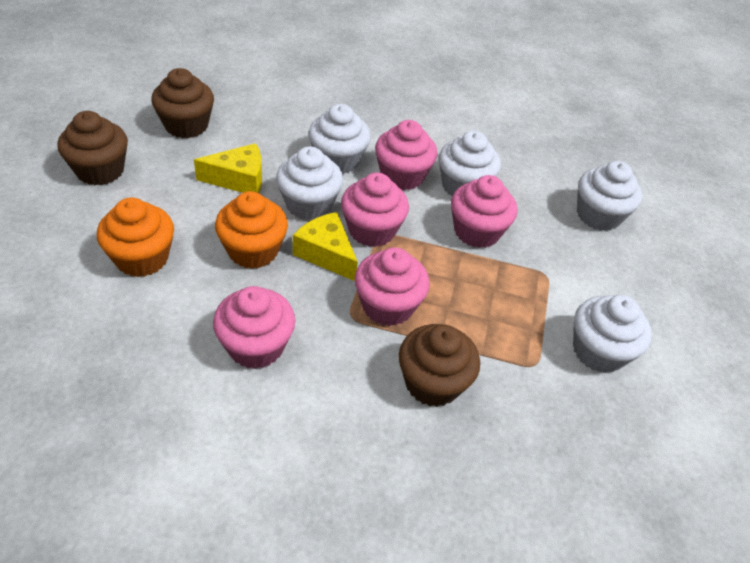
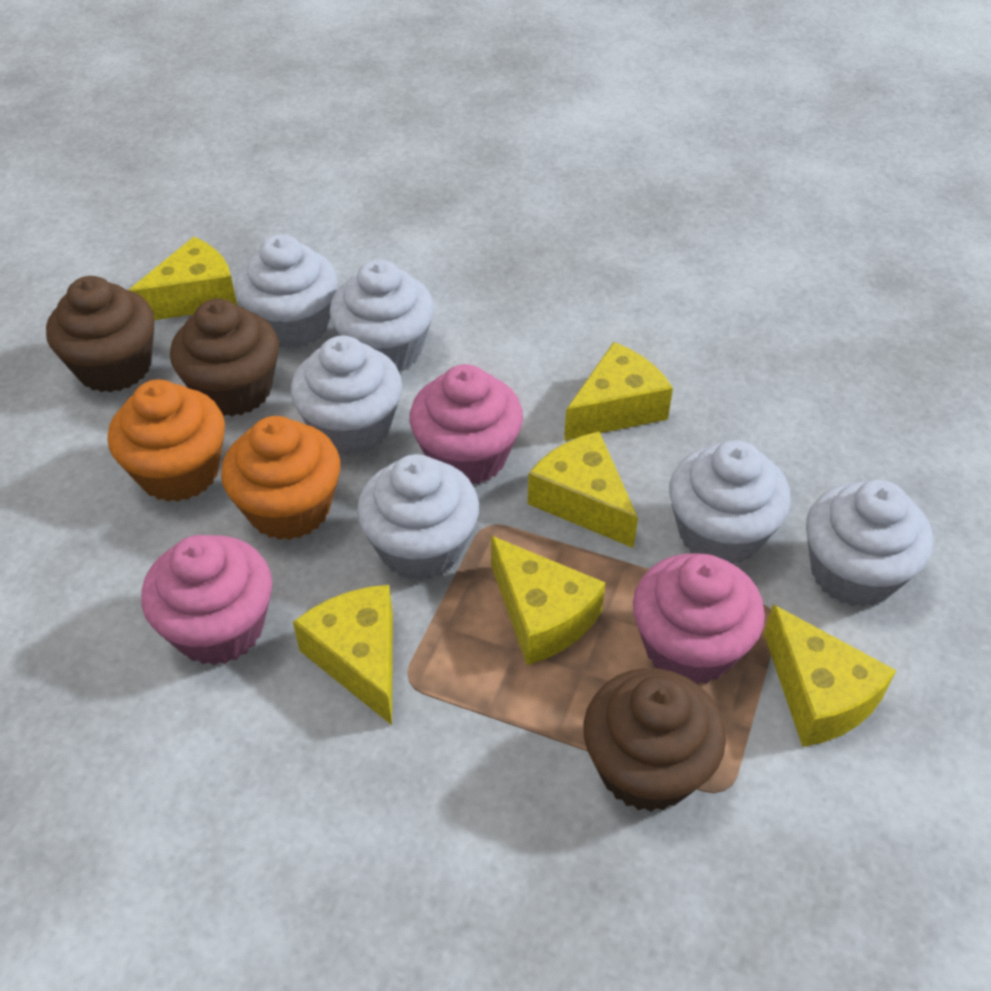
pink cupcake: [213,286,295,369] [341,172,409,247] [354,247,430,326] [375,120,437,190] [451,175,517,248] = 5 -> [141,535,272,665] [409,364,523,484] [633,553,765,684] = 3
white cupcake: [276,146,343,220] [309,104,371,174] [439,131,501,196] [573,295,652,373] [577,161,642,231] = 5 -> [235,234,338,349] [291,335,402,456] [330,259,434,371] [357,454,479,581] [669,440,791,564] [806,480,933,607] = 6
yellow cheese: [194,143,262,193] [293,212,358,281] = 2 -> [129,237,237,320] [293,585,393,725] [491,536,605,665] [528,431,638,548] [564,342,673,441] [764,604,897,747] = 6

